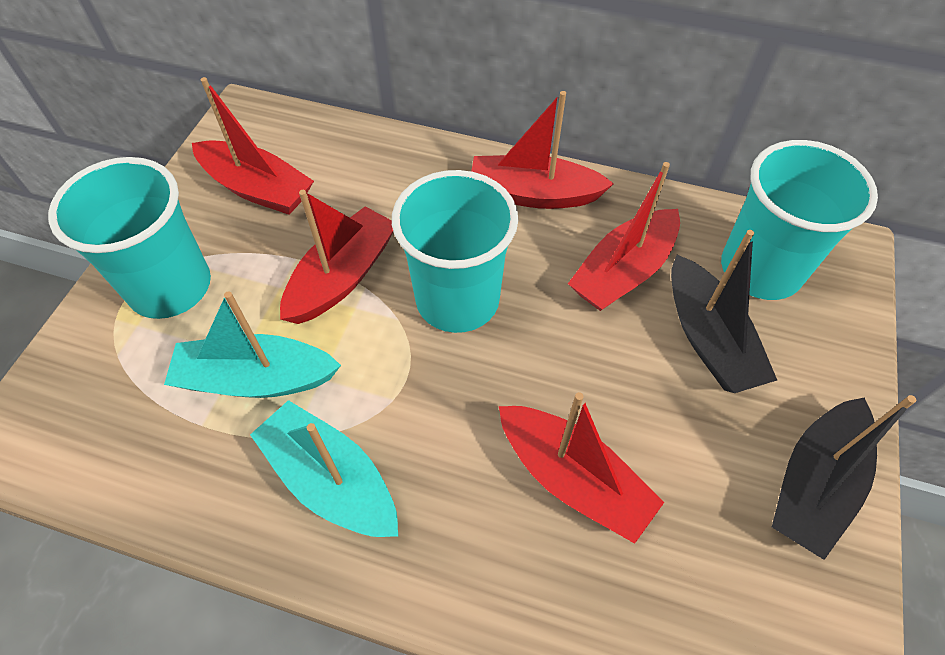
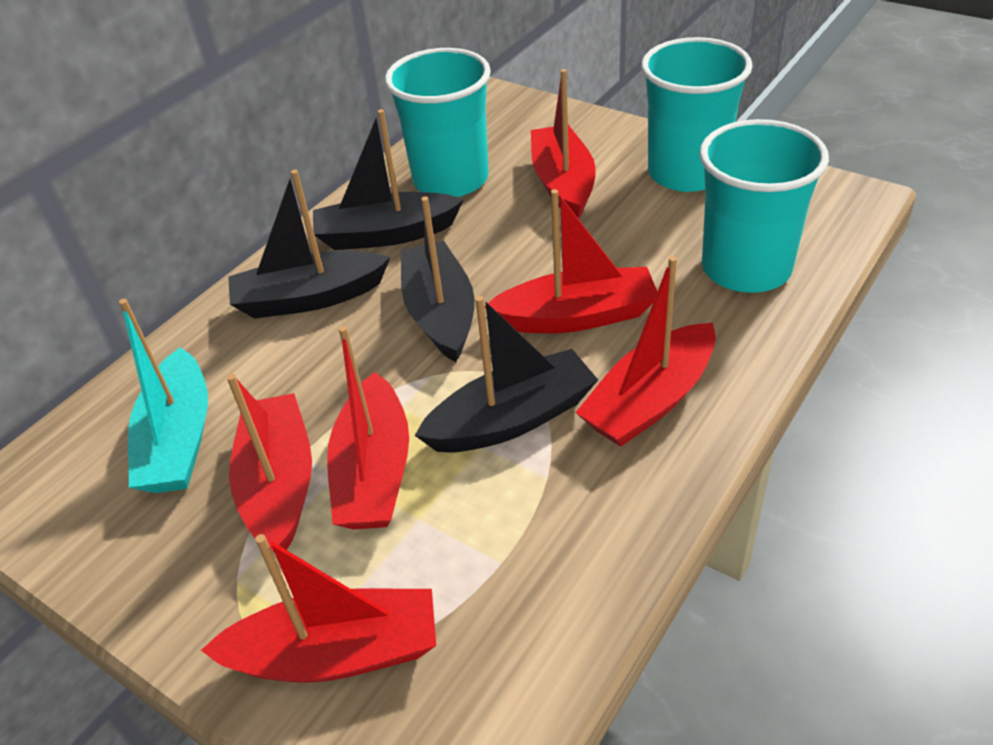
black boat: [671,230,777,393] [772,395,916,560] = 2 -> [228,170,390,319] [313,109,464,250] [401,197,474,362] [415,296,598,453] = 4
red boat: [192,77,314,215] [280,190,393,324] [471,91,614,209] [499,392,664,544] [568,162,680,311] = 5 -> [201,534,436,683] [227,374,312,551] [327,326,409,529] [484,189,657,333] [531,69,596,219] [575,256,716,447] = 6
turquoise boat: [164,291,341,398] [250,400,398,537] = 2 -> [119,299,208,493] = 1

